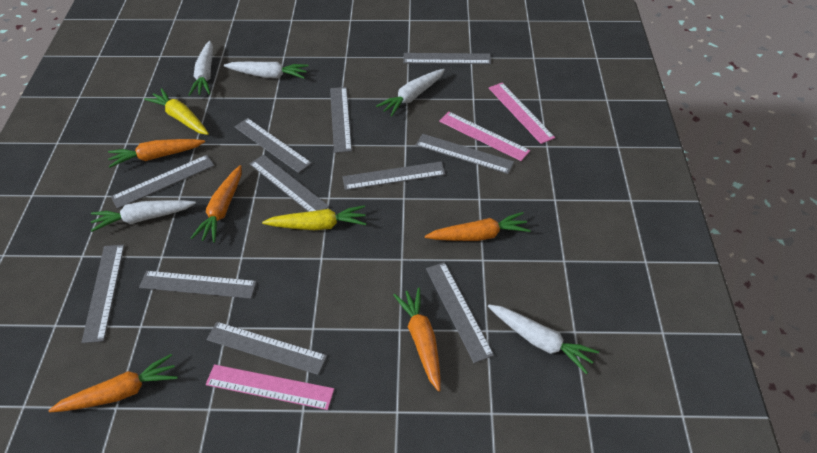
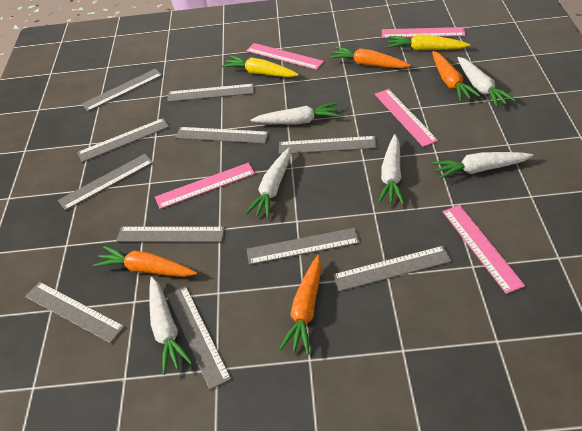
orange carrot: [48,354,178,413] [108,139,205,168] [191,165,242,243] [393,288,441,392] [425,212,530,241] = 5 -> [93,246,197,277] [279,255,322,355] [329,47,411,68] [432,51,480,102] = 4
pink ruler: [206,364,334,410] [439,112,530,161] [489,83,555,144] = 3 -> [155,163,255,209] [246,43,324,70] [375,89,438,147] [382,27,466,38] [442,205,525,294] = 5
white carrot: [90,200,196,232] [189,41,213,96] [224,62,309,79] [376,69,445,117] [488,304,599,374] = 5 -> [149,277,192,375] [245,148,290,219] [251,103,340,125] [378,134,404,204] [432,152,533,179] [458,57,516,107] = 6

